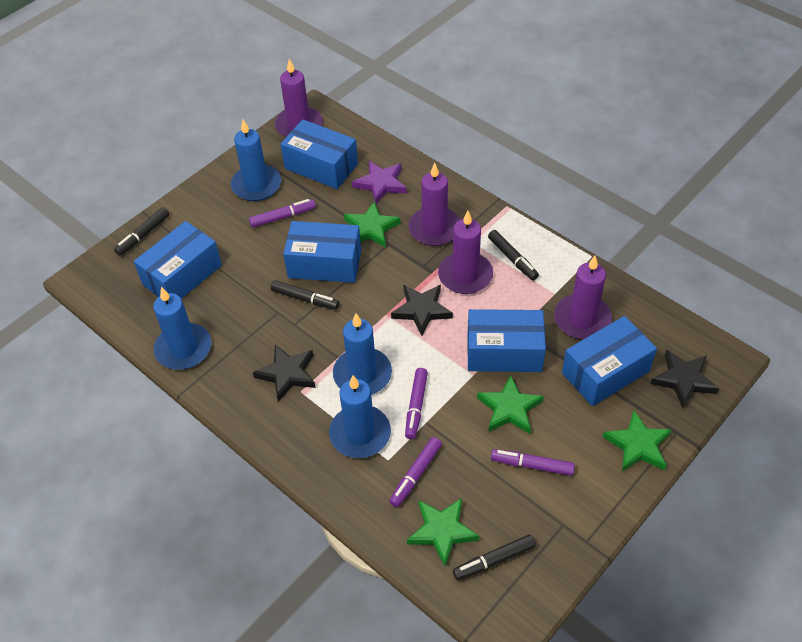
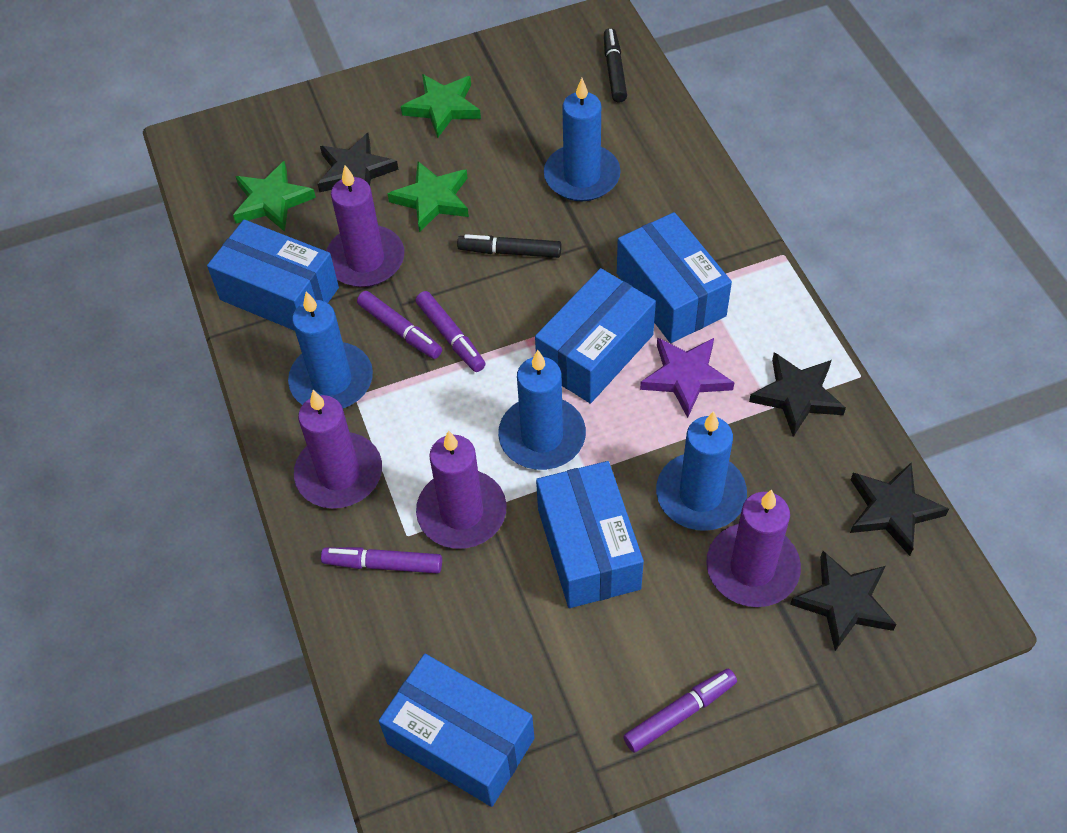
black marker: [114,207,169,256] [271,280,339,310] [453,534,536,580] [488,230,539,281] = 4 -> [457,234,562,258] [604,28,627,102] = 2
black star: [253,344,316,402] [391,285,453,336] [650,349,719,408] = 3 -> [318,133,398,192] [749,352,846,437] [790,551,897,651] [850,463,949,556] = 4
green star: [344,201,401,248] [407,498,480,566] [477,375,544,434] [603,410,672,472] = 4 -> [233,161,316,232] [388,161,469,232] [401,74,481,138] = 3

